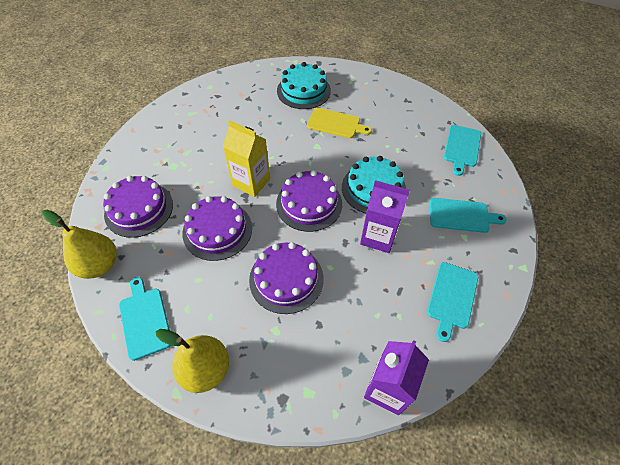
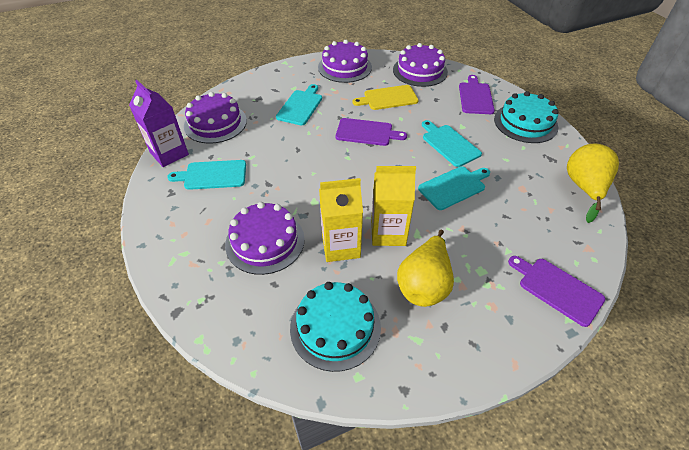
purple carton: [360,180,410,253] [364,340,429,415] = 2 -> [129,80,189,167] = 1
purple cutting board: none = 0 -> [336,118,407,146] [459,75,495,114] [508,256,606,327] = 3
yellow carton: [223,120,270,197] = 1 -> [319,178,363,262] [371,166,416,246] = 2

